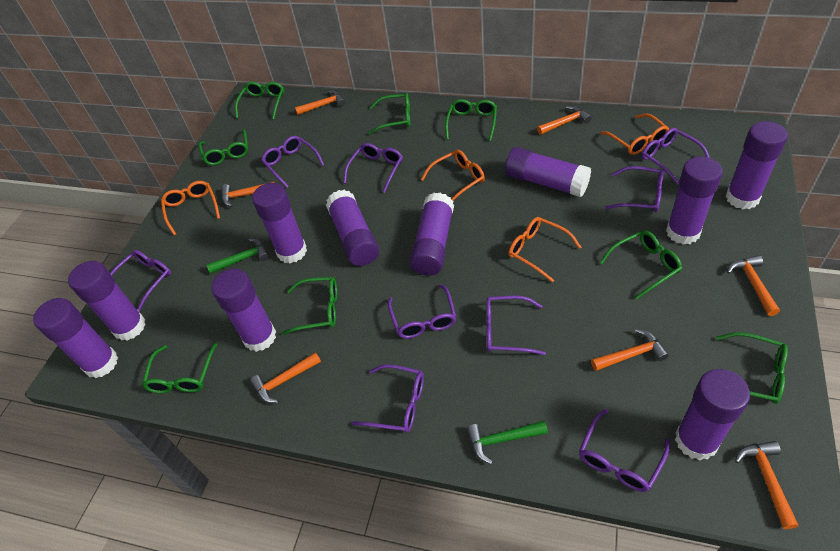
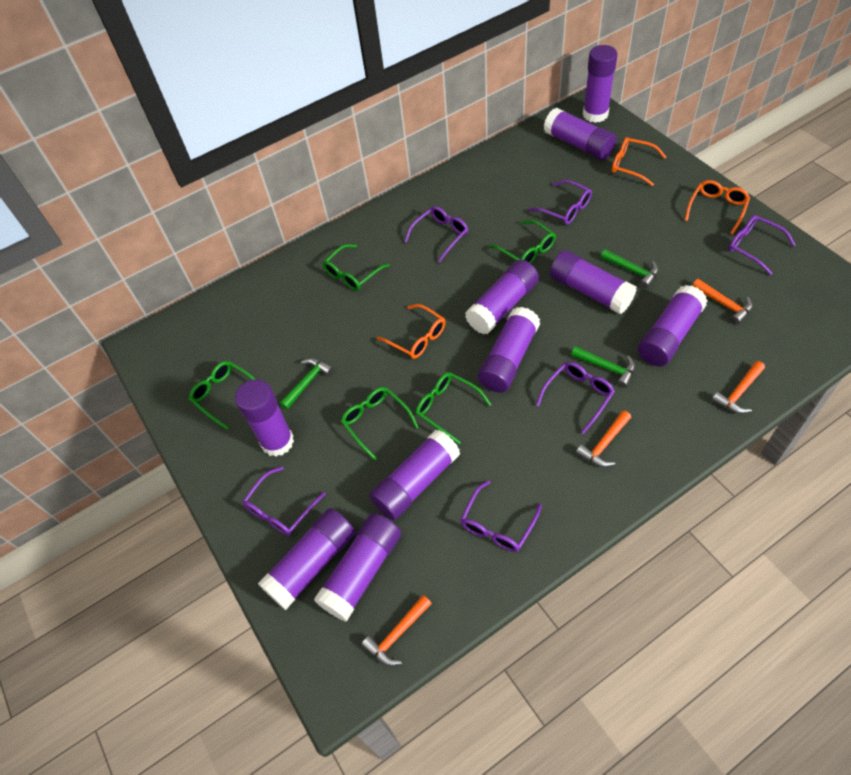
green glasses: [142,343,217,393] [199,129,248,165] [235,82,284,119] [282,277,337,335] [369,93,410,135] [445,99,497,141] [600,230,682,299] [716,332,788,404] = 8 -> [189,361,255,430] [323,244,390,291] [341,387,419,460] [416,372,491,444] [489,220,556,264] = 5
green hammer: [207,238,269,274] [467,421,548,464] = 2 -> [280,358,334,410] [571,346,635,388] [601,249,658,288] = 3
orange glasses: [161,181,220,235] [421,150,485,201] [509,217,581,282] [600,113,669,155] = 4 -> [376,304,446,359] [612,137,666,186] [685,180,750,235] = 3
orange hammer: [222,182,275,207] [250,352,321,403] [295,90,345,115] [537,106,592,135] [591,329,669,371] [727,255,780,316] [735,441,798,529] = 7 -> [361,595,432,666] [576,410,631,467] [692,279,753,325] [711,361,765,413] = 4
purple glasses: [110,250,171,312] [261,136,324,188] [343,143,403,193] [351,364,424,433] [388,284,456,339] [486,296,546,355] [579,409,670,492] [605,166,664,213] [642,128,710,185] = 9 -> [242,467,326,536] [404,206,468,263] [460,480,542,552] [528,180,592,225] [536,362,615,434] [729,215,796,275] = 6

